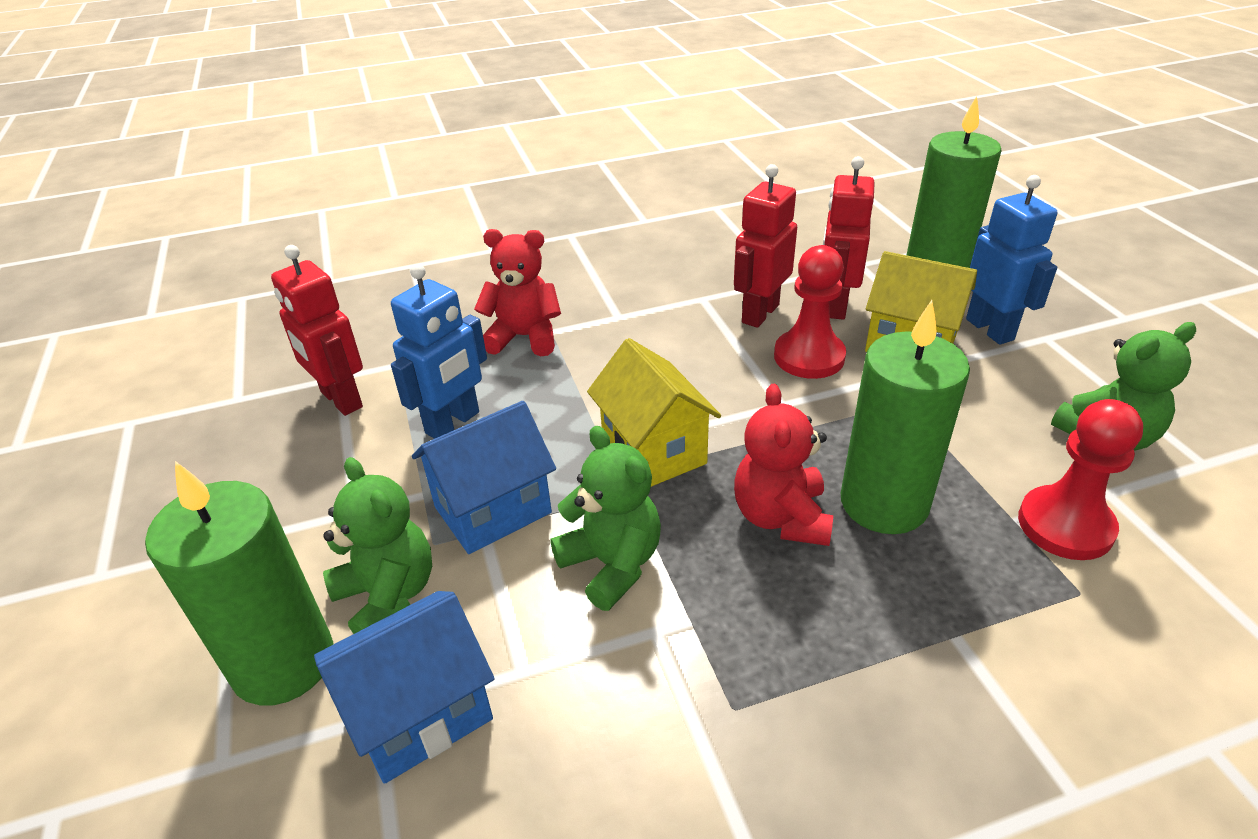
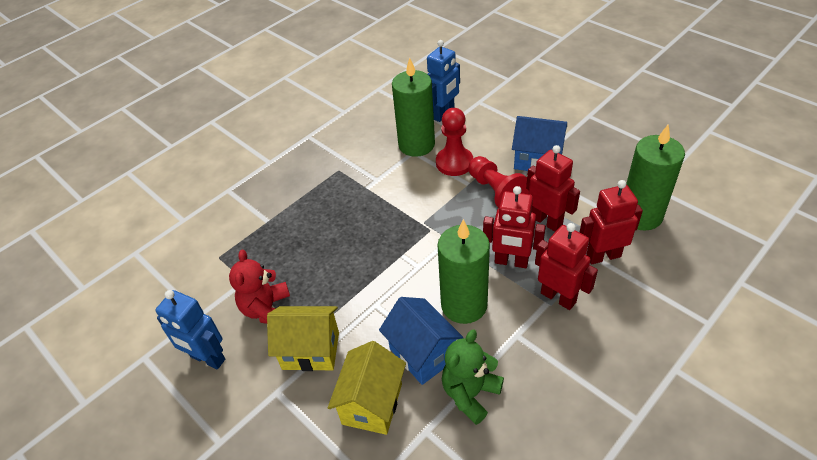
green teddy bear: [323,457,432,634] [551,426,661,611] [1051,322,1196,451] = 3 -> [442,329,504,425] = 1
red robot: [271,245,363,416] [734,164,797,328] [823,156,875,320] = 3 -> [483,186,546,268] [526,145,580,232] [535,223,598,310] [579,180,643,264] = 4
red teddy bear: [474,229,561,357] [734,384,833,546] = 2 -> [229,250,290,324] = 1

